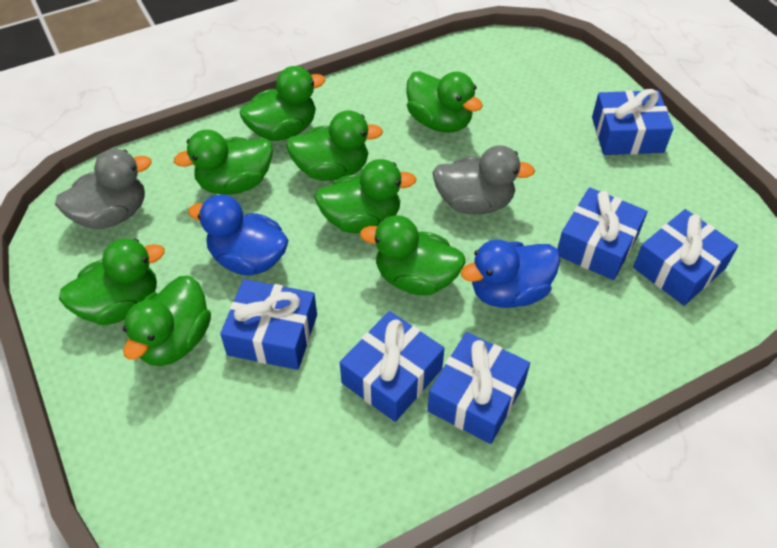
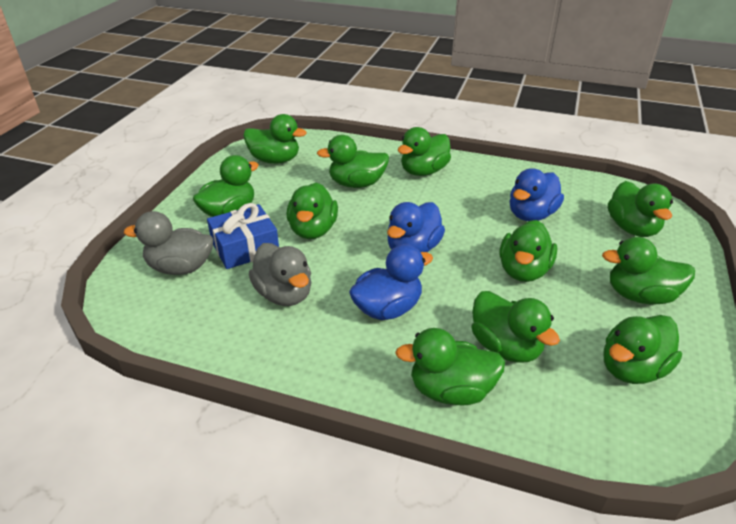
blue duck: [188,195,289,275] [461,240,560,308] = 2 -> [349,244,433,320] [387,202,445,252] [510,168,564,221] = 3
blue gift: [220,279,317,370] [340,311,445,422] [427,332,530,444] [557,187,648,280] [592,89,673,155] [633,209,738,306] = 6 -> [207,203,279,269] = 1
green duck: [59,238,165,325] [123,276,211,366] [174,130,273,195] [240,66,326,141] [286,110,383,181] [315,159,416,233] [360,215,466,295] [406,71,483,133] = 8 -> [193,155,259,217] [243,114,307,164] [287,182,338,239] [317,135,389,188] [395,328,505,405] [398,127,451,176] [472,291,560,362] [499,220,557,282] [602,237,695,304] [604,315,682,384] [608,181,673,237] = 11

